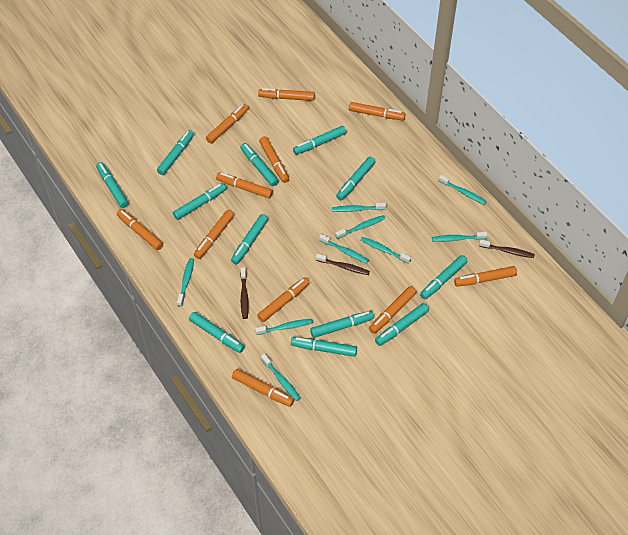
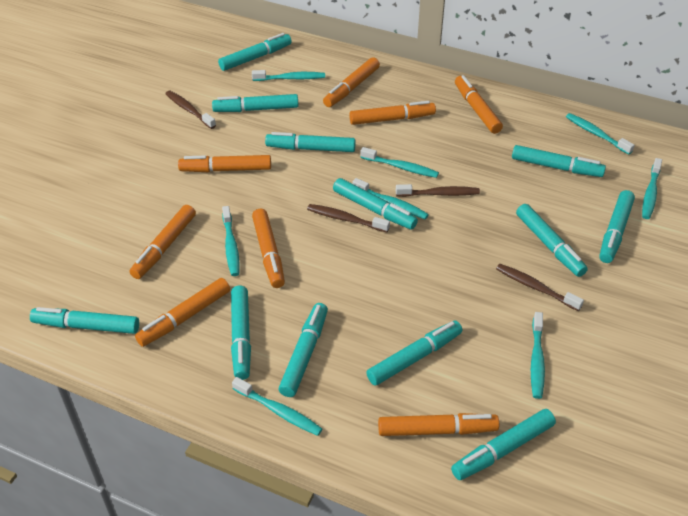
brown toothbrush: [241,267,249,319] [316,253,370,275] [479,239,535,258] = 3 -> [165,91,216,129] [307,204,390,232] [396,184,480,197] [496,264,584,311] = 4
orange marker: [117,209,163,250] [194,210,234,259] [206,104,249,144] [216,172,273,199] [232,369,294,407] [257,278,309,322] [258,88,315,101] [259,136,289,183] [349,102,406,120] [369,286,416,334] [454,266,517,287] = 11 -> [130,205,196,279] [135,278,230,347] [178,155,271,172] [252,209,285,288] [323,57,380,107] [349,101,436,125] [378,413,499,436] [455,75,503,134] = 8
turquoise toothbrush: [177,258,194,307] [255,319,313,335] [261,354,301,401] [319,234,369,264] [332,203,386,212] [335,215,385,239] [360,237,411,264] [432,232,488,242] [439,175,487,205] = 9 -> [222,206,240,276] [232,377,322,436] [252,70,325,81] [352,178,429,219] [360,147,439,178] [531,312,545,399] [566,113,635,155] [642,158,662,219] = 8

